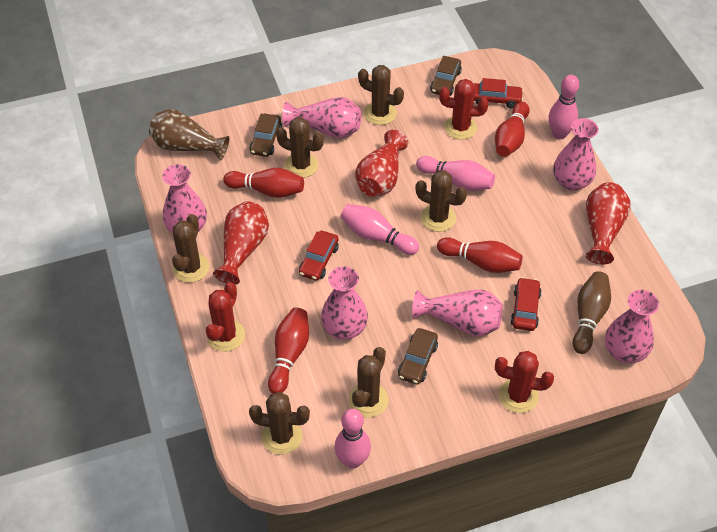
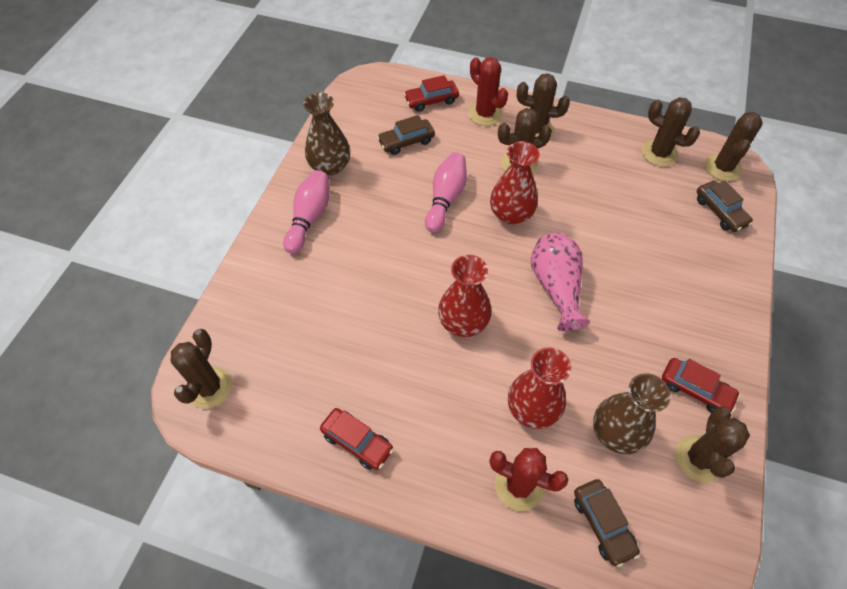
brown bowling pin: [572,271,611,354] = 1 -> none = 0
brown vase: [149,109,229,160] = 1 -> [303,93,350,176] [593,373,671,454] = 2
pink bowling pin: [335,409,371,468] [341,204,419,255] [416,156,495,191] [549,75,579,139] = 4 -> [283,170,329,254] [425,152,467,233] = 2
pink vase: [162,164,207,233] [282,97,361,138] [321,266,368,340] [412,290,503,336] [553,118,599,191] [605,290,659,363] = 6 -> [531,233,590,331] = 1
red bowling pin: [223,168,304,198] [268,307,309,393] [437,237,522,273] [495,102,530,157] = 4 -> none = 0
red cactus: [206,282,245,352] [439,79,489,140] [495,351,554,413] = 3 -> [468,57,508,126] [490,448,568,511] = 2

